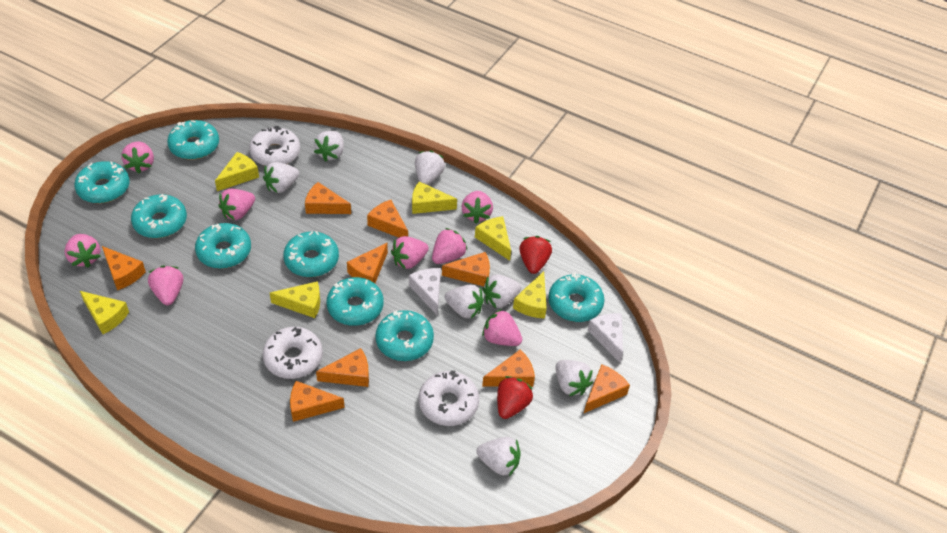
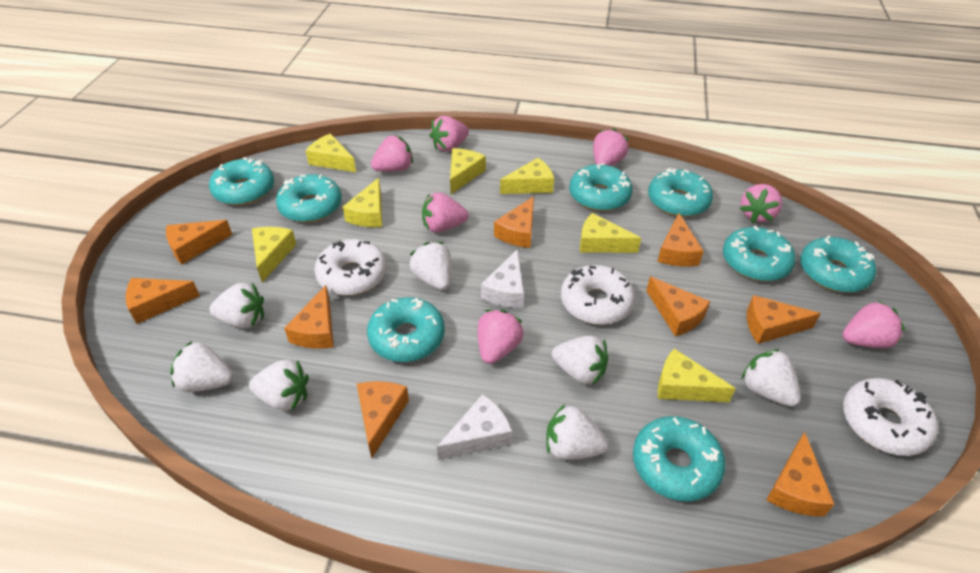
pink strawberry: [65,234,101,268] [121,141,154,174] [148,266,183,305] [218,189,255,220] [391,236,429,269] [432,228,468,264] [462,191,493,223] [482,309,522,346] = 8 -> [371,135,413,172] [422,192,469,232] [429,116,469,152] [478,310,524,364] [593,129,628,166] [739,184,782,223] [842,301,905,348] = 7
red strawberry: [497,376,533,419] [519,236,552,274] = 2 -> none = 0
yellow cheese: [80,291,129,334] [215,152,259,191] [270,281,320,318] [412,181,457,214] [475,216,511,261] [513,271,547,319] = 6 -> [252,227,297,282] [305,133,356,172] [343,178,382,227] [450,148,486,194] [500,158,554,194] [580,213,641,253] [658,349,736,402] = 7

